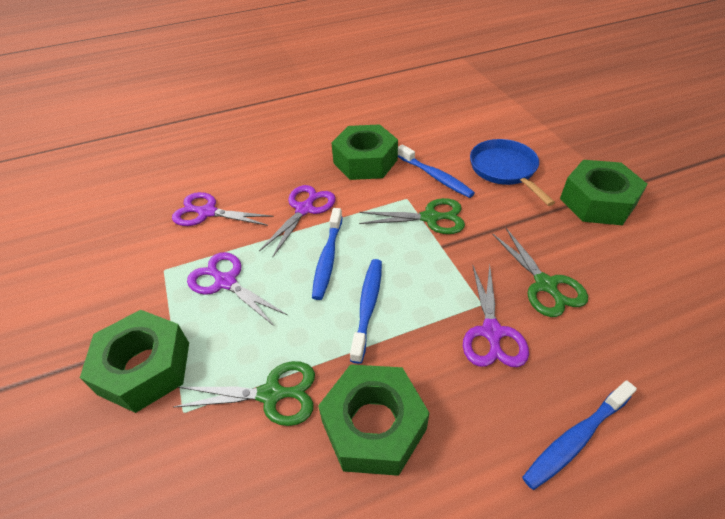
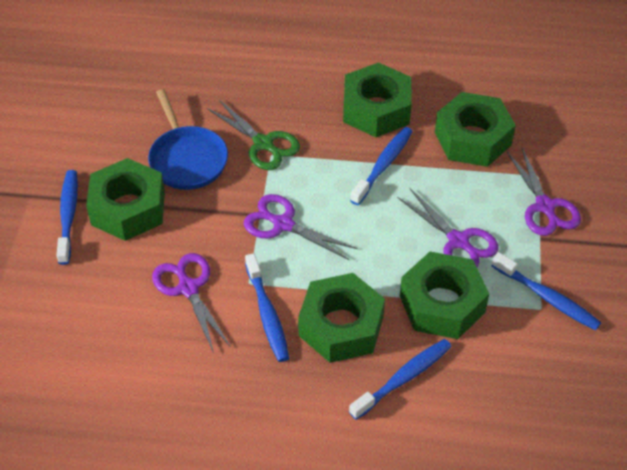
blue toothbrush: [312,208,343,300] [350,259,382,364] [398,144,475,198] [522,380,637,490] = 4 -> [56,170,78,265] [245,253,289,362] [349,339,452,420] [350,127,413,205] [492,252,601,331] = 5
green nut: [80,310,189,413] [318,364,429,476] [331,124,398,180] [560,160,648,226] = 4 -> [86,158,165,241] [298,273,385,363] [343,62,411,137] [400,251,489,339] [435,92,516,167] = 5
green scissors: [173,361,315,426] [359,198,465,234] [492,228,588,317] = 3 -> [207,100,300,170] = 1

